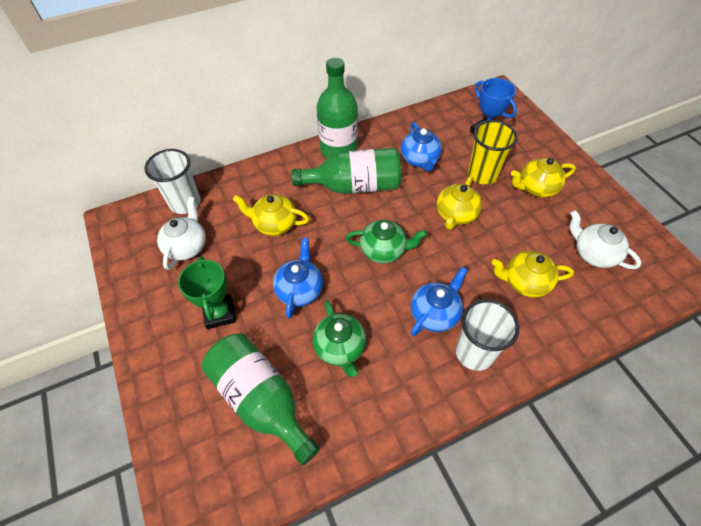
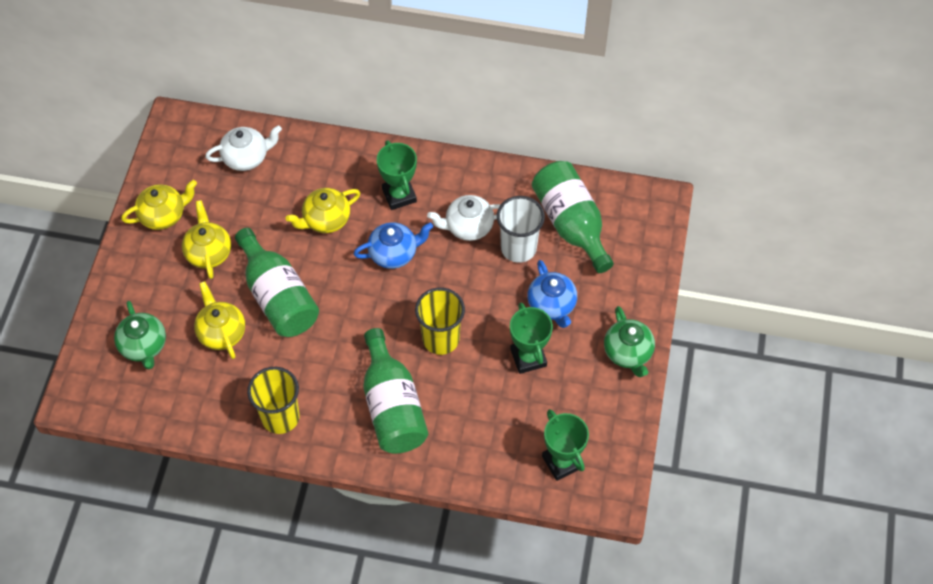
blue teapot: [273,238,323,318] [401,122,442,172] [411,267,467,336] = 3 -> [353,222,433,269] [527,260,577,328] = 2
blue trophy: [470,78,517,134] = 1 -> none = 0
green trophy: [178,256,236,329] = 1 -> [377,140,417,210] [510,303,553,374] [542,409,589,481] = 3
white cup: [145,149,201,214] [456,299,519,371] = 2 -> [497,196,545,263] = 1
yellow cup: [468,120,517,185] = 1 -> [247,367,300,434] [415,288,465,355] = 2

